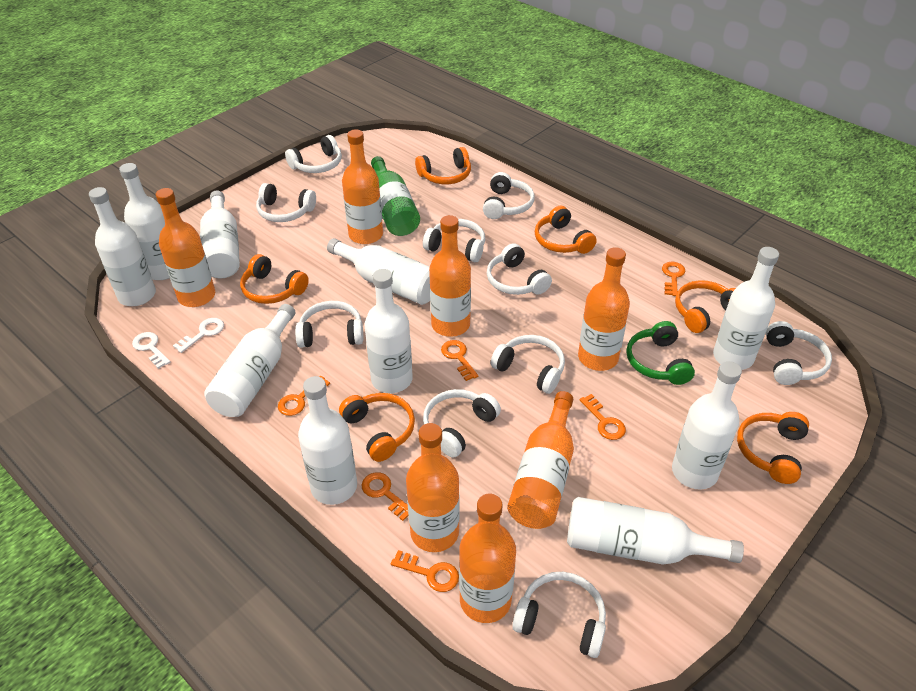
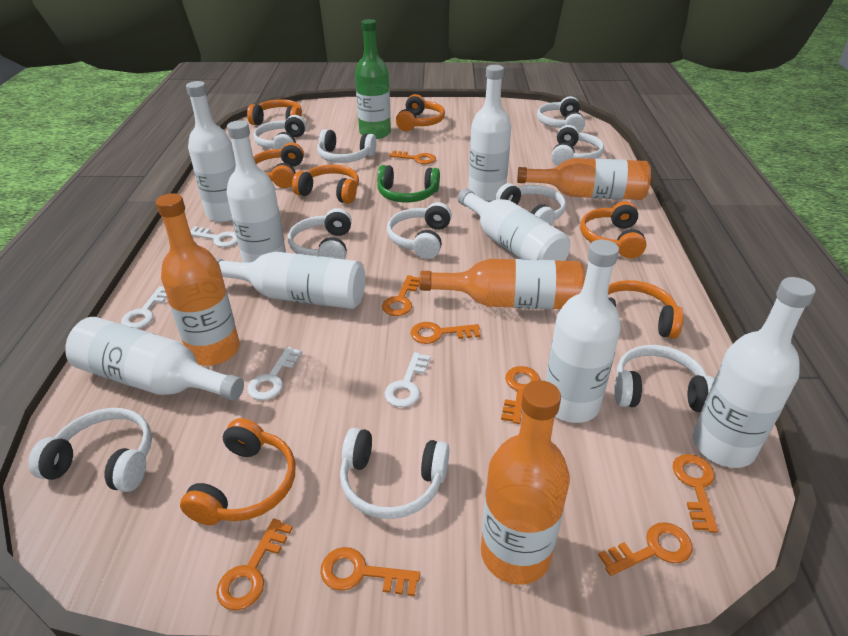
orange bottle: [156,188,215,307] [342,129,383,244] [406,423,460,552] [429,215,471,337] [459,494,516,623] [507,391,574,529] [578,247,630,371] = 7 -> [156,193,240,366] [420,259,585,309] [481,380,570,585] [517,158,651,200] = 4
orange headphones: [240,254,309,304] [339,393,415,462] [415,147,471,184] [535,206,597,254] [675,280,736,333] [737,412,809,484] = 6 -> [180,418,295,525] [247,99,302,125] [253,142,304,188] [292,165,359,204] [396,94,445,131] [580,201,647,258] [608,280,684,339] = 7
orange key: [278,376,330,416] [362,472,409,521] [391,550,459,592] [441,340,478,381] [580,394,626,440] [662,262,685,296] = 6 -> [216,519,293,611] [320,547,420,596] [382,275,420,316] [389,150,436,164] [411,322,480,344] [501,366,540,424] [598,522,693,576] [673,454,718,533] = 8
white bottle: [89,187,156,306] [119,163,169,280] [200,191,240,278] [204,304,295,417] [298,376,357,505] [327,238,430,305] [365,269,413,393] [567,497,744,565] [672,361,742,489] [713,247,779,370] = 10 -> [65,317,244,401] [186,81,236,222] [215,251,365,309] [227,120,286,263] [458,188,570,261] [469,65,511,201] [546,239,621,423] [693,277,816,468] = 8
white key: [132,332,171,369] [173,318,224,353] = 2 -> [121,286,167,329] [190,226,238,247] [247,347,302,400] [385,352,430,407] = 4

